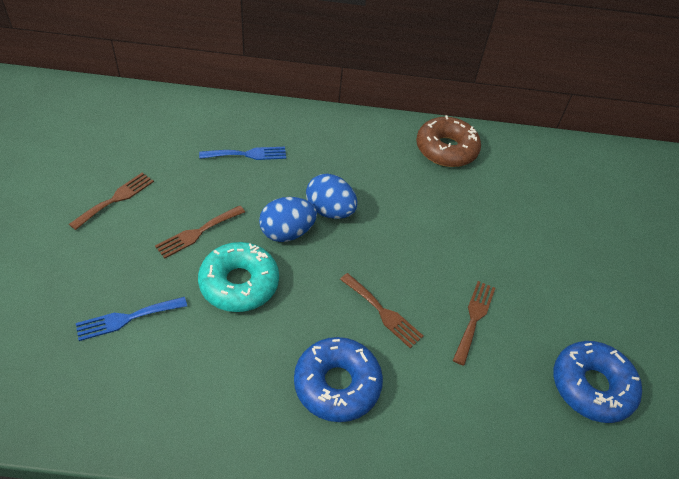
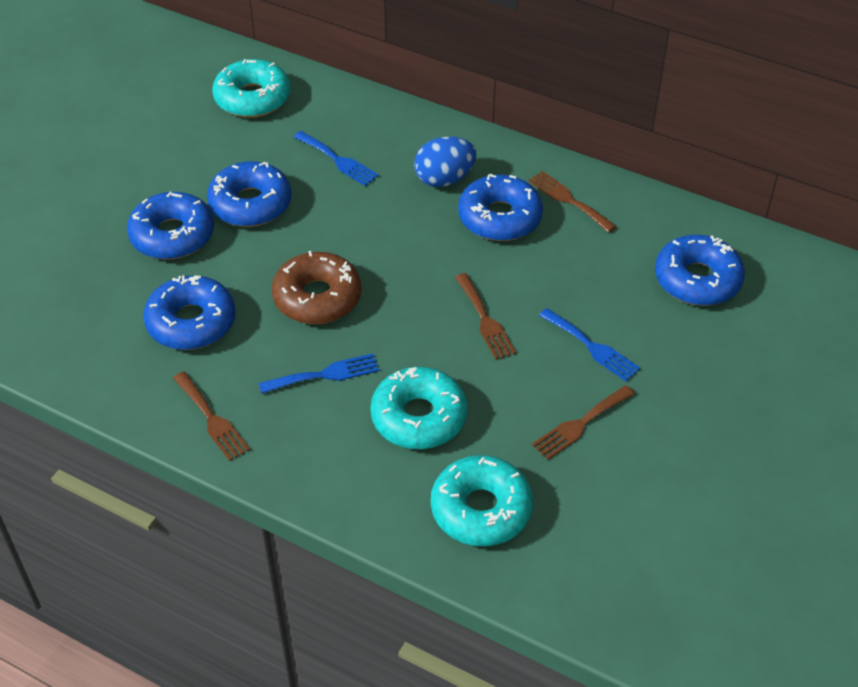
blue donut: [294,337,383,422] [554,341,642,423] = 2 -> [127,191,214,260] [143,275,236,350] [207,161,292,227] [458,174,543,241] [655,235,745,306] = 5
blue egg: [259,197,317,242] [306,174,358,219] = 2 -> [414,137,477,187] = 1
blue fork: [76,297,187,341] [199,147,286,160] = 2 -> [258,353,379,394] [294,131,379,186] [539,308,640,381] = 3
turquoise donut: [198,242,279,312] = 1 -> [212,59,290,118] [370,367,467,449] [431,455,533,546] = 3

